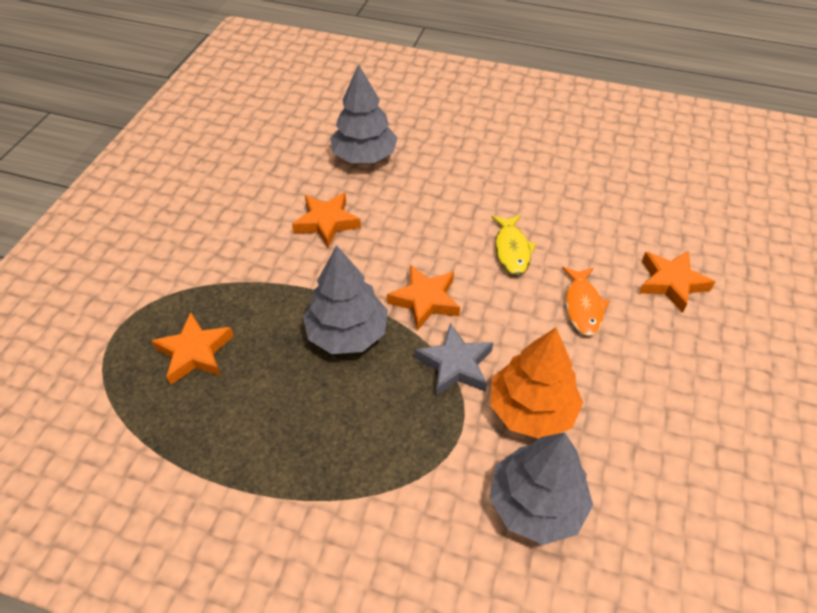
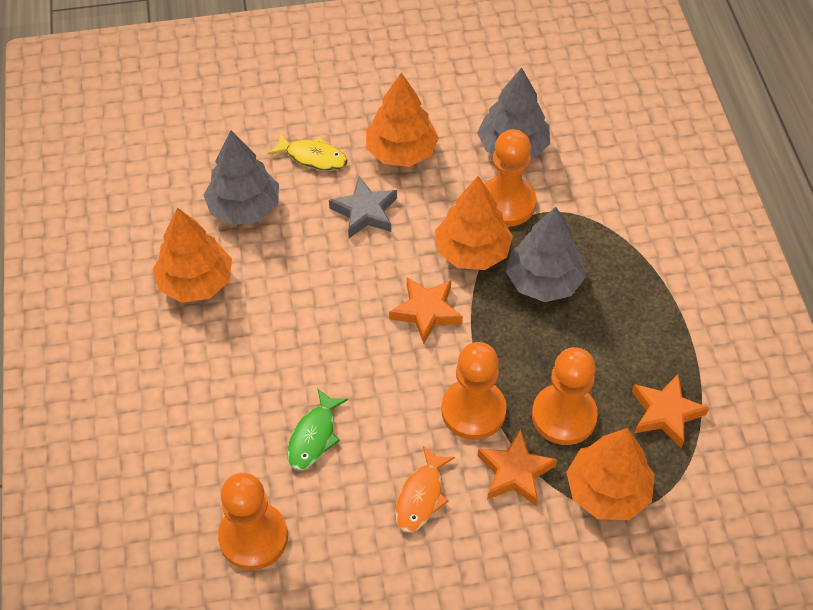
green fish: none = 0 -> [287,388,348,470] = 1
orange pawn: none = 0 -> [218,473,288,570] [441,342,507,440] [484,129,536,227] [532,347,598,445] = 4
orange star: [152,312,234,385] [292,192,361,248] [387,265,460,331] [639,251,715,313] = 4 -> [389,277,463,344] [477,429,557,506] [632,374,709,448] = 3
orange tree: [490,328,583,438] = 1 -> [153,207,232,303] [366,72,439,167] [435,176,513,270] [566,428,655,520] = 4

